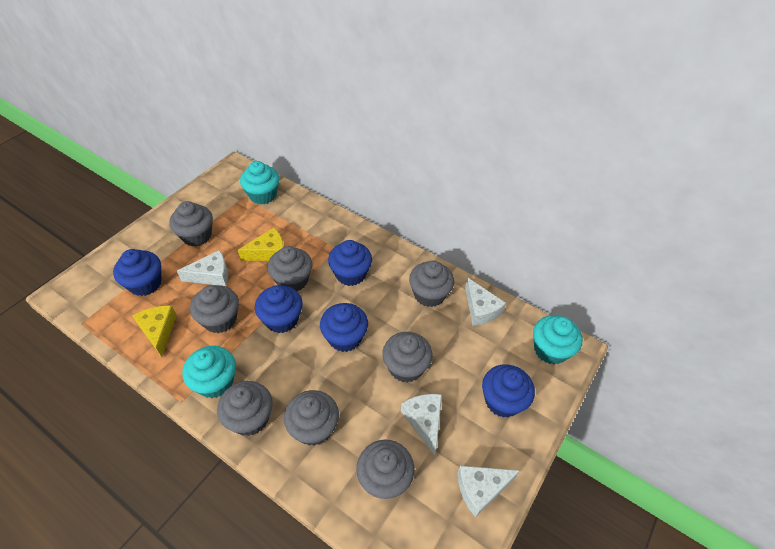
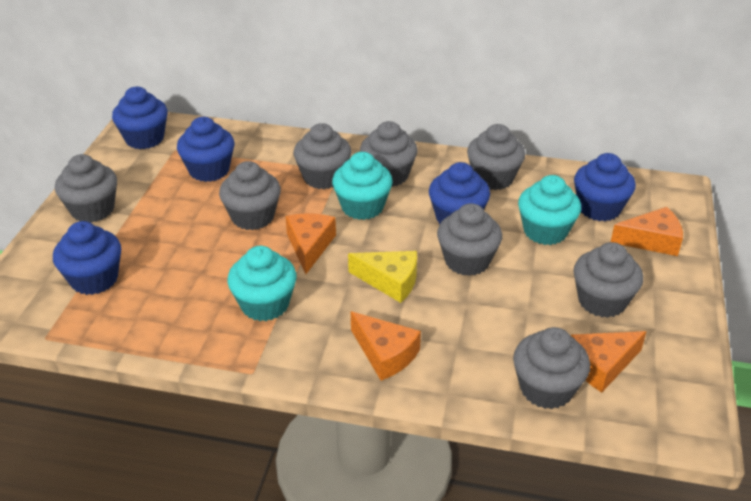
orange cheese: none = 0 -> [286,213,336,274] [351,312,421,381] [571,331,647,393] [611,207,683,256] = 4
white cheese: [177,250,228,286] [401,394,442,455] [457,466,520,518] [465,277,506,326] = 4 -> none = 0
yellow cheese: [132,305,177,357] [238,227,284,261] = 2 -> [348,251,417,303] = 1

